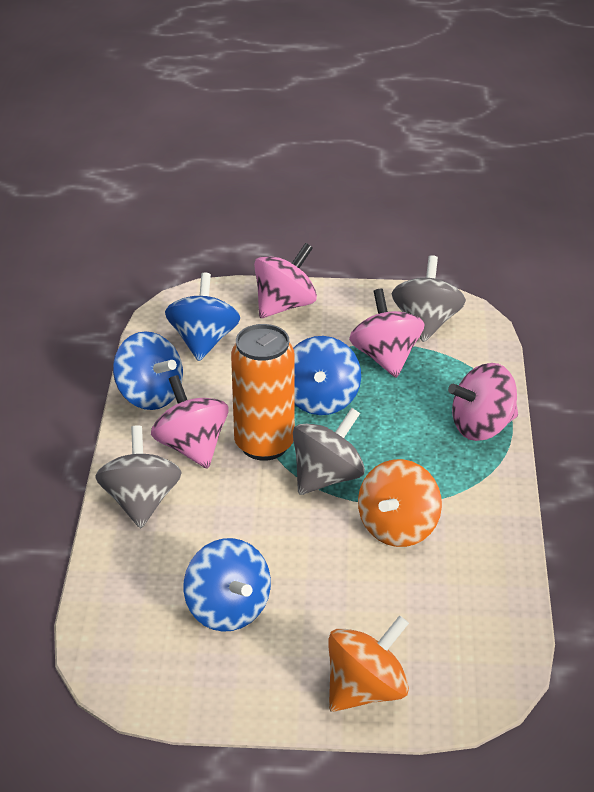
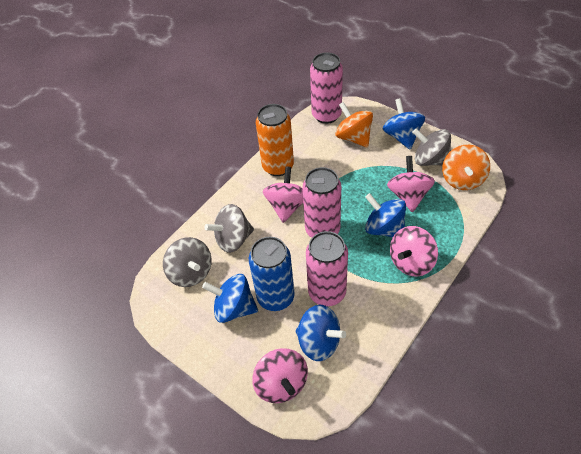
blue can: none = 0 -> [249,237,295,311] = 1
pink can: none = 0 -> [302,167,341,238] [306,231,348,306] [310,52,343,124] = 3

